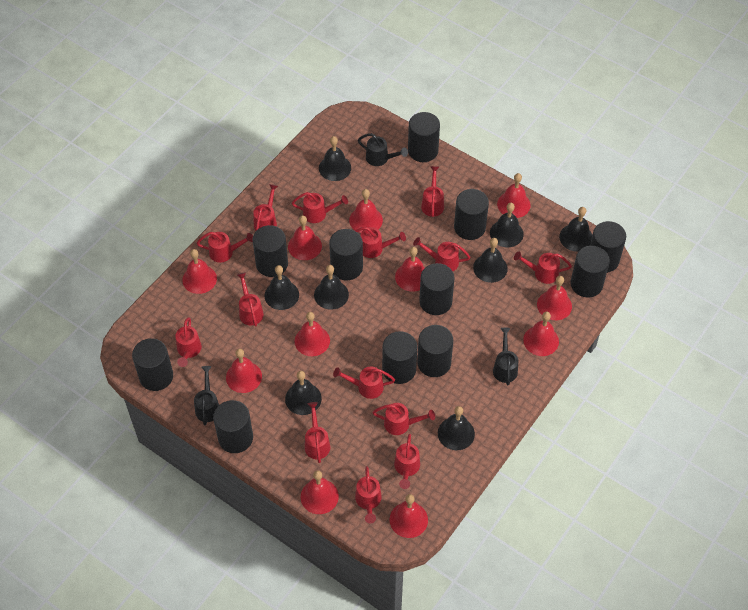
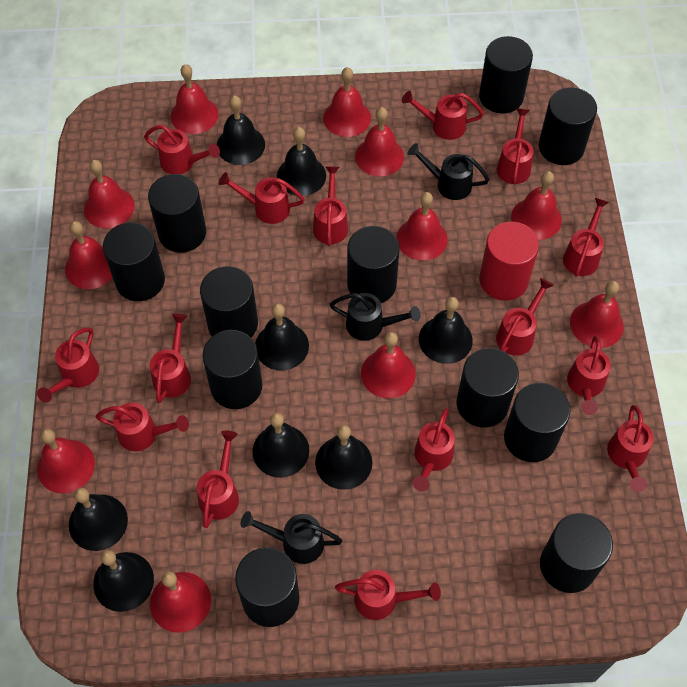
red cylinder: none = 0 -> [479,222,539,301] = 1
red watering can: [176,317,202,367] [196,232,253,263] [237,272,264,327] [253,184,278,231] [292,192,348,223] [305,402,330,463] [333,366,395,399] [355,227,406,258] [355,466,382,524] [372,403,435,435] [394,434,420,489] [413,237,470,271] [421,166,444,217] [514,252,572,284] = 14 -> [37,327,99,403] [96,402,189,451] [144,125,220,174] [150,314,191,403] [197,431,239,528] [219,172,305,224] [313,166,348,246] [335,570,441,620] [402,91,484,140] [413,408,455,491] [496,278,554,356] [497,108,534,184] [563,198,609,277] [567,335,611,415] [607,405,654,492] = 15

